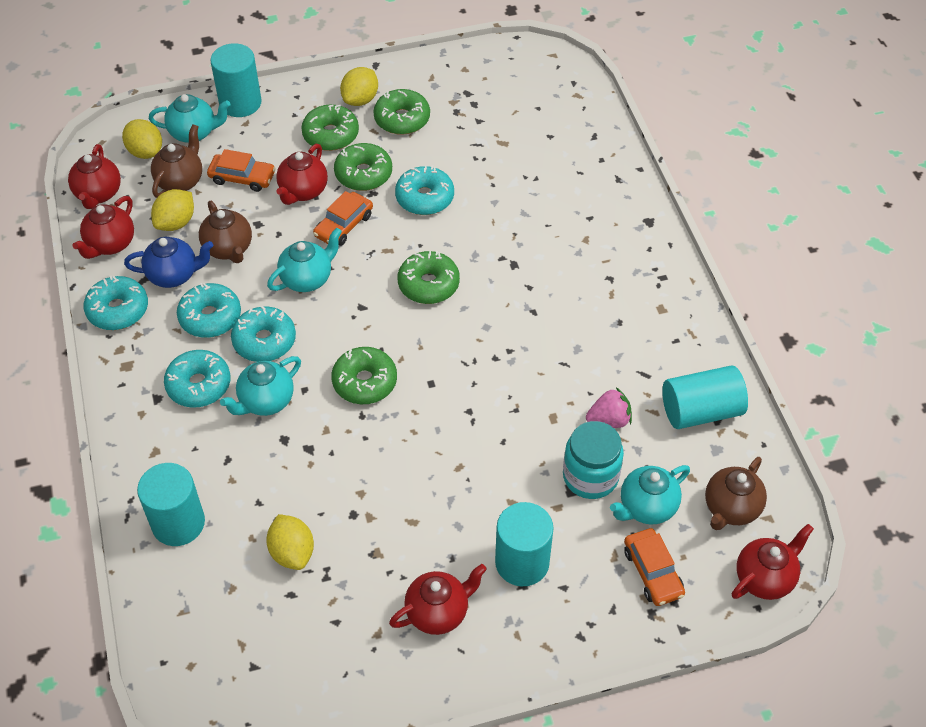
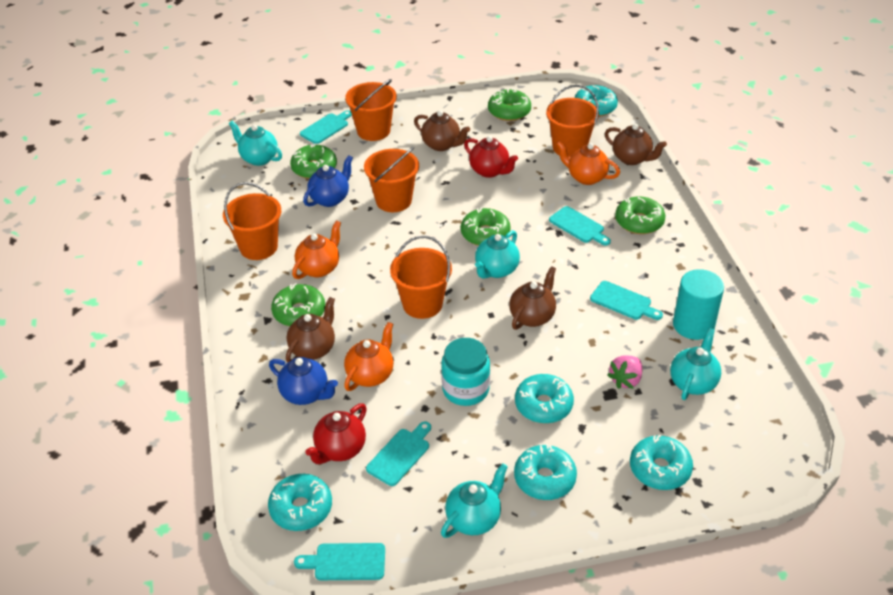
blue teapot: [124,237,213,288] = 1 -> [269,357,338,405] [303,155,353,207] = 2
brown teapot: [151,124,202,198] [199,201,252,263] [705,457,767,530] = 3 -> [286,297,335,363] [414,110,470,151] [509,266,556,330] [605,124,667,165] = 4
orange bucket: none = 0 -> [223,182,281,260] [345,79,397,141] [364,147,419,212] [390,236,452,319] [546,85,599,157] = 5
orange car: [207,149,276,192] [313,191,373,246] [624,528,685,606] = 3 -> none = 0
orange teapot: none = 0 -> [292,220,341,279] [344,322,393,391] [556,141,620,185] = 3
red teapot: [68,144,121,209] [73,196,134,259] [276,144,328,205] [389,564,487,635] [732,524,814,600] = 5 -> [305,403,367,464] [464,136,518,178] = 2
turquoise cutting board: none = 0 -> [294,543,385,580] [300,110,352,144] [366,422,431,486] [549,206,611,246] [590,281,663,320] = 5
turquoise cylinder: [137,463,205,546] [210,43,262,117] [495,502,554,586] [662,366,748,429] = 4 -> [673,269,724,340] = 1
yellow lemon: [122,119,162,159] [151,189,194,231] [266,514,314,570] [340,67,378,106] = 4 -> none = 0

